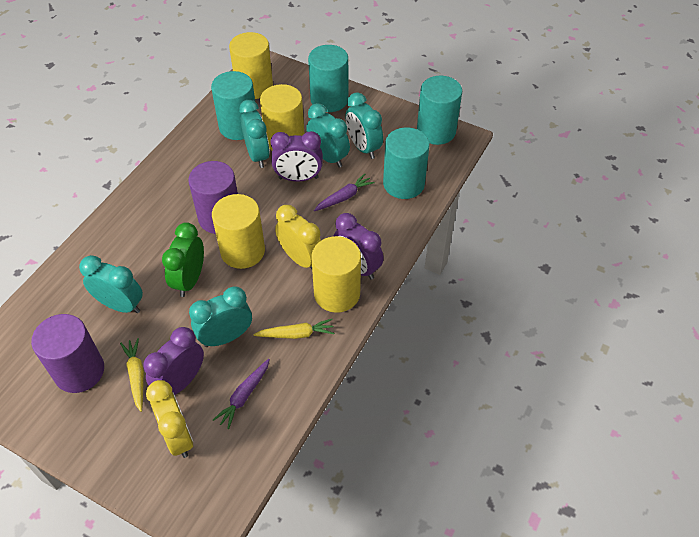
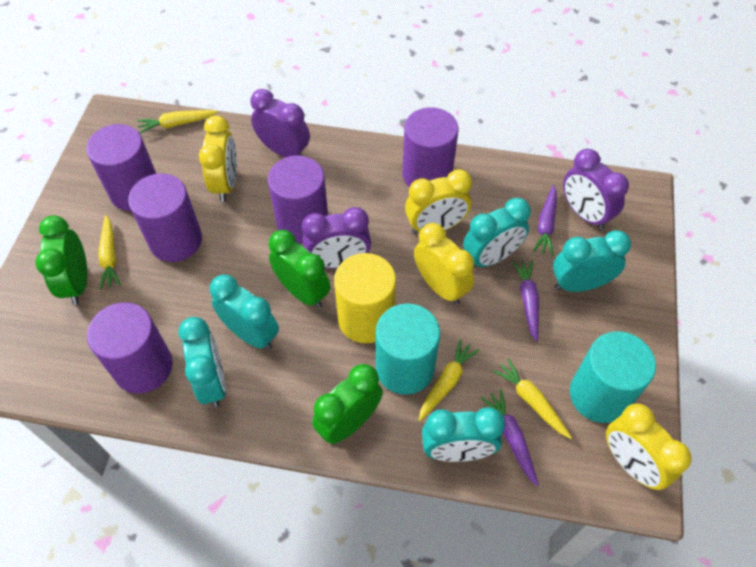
green clock: [162,222,204,297] = 1 -> [35,215,87,305] [269,230,331,308] [312,364,383,444] = 3
purple carrot: [213,359,270,429] [314,173,375,211] = 2 -> [481,389,539,486] [512,260,539,342] [533,185,557,256] = 3
purple cylinder: [31,314,104,393] [188,161,238,234] = 2 -> [86,124,156,211] [87,302,173,394] [128,173,202,262] [268,156,328,244] [402,107,458,188] = 5
turquoise cylinder: [211,71,256,140] [308,45,348,112] [383,127,430,199] [417,76,462,145] = 4 -> [376,303,440,395] [570,331,656,423] = 2
yellow carrot: [120,338,144,412] [254,319,334,339] = 2 -> [98,215,121,290] [137,110,218,133] [419,339,480,421] [492,358,572,439] = 4
yellow clock: [146,380,193,458] [275,205,321,269] = 2 -> [199,116,237,202] [405,169,472,234] [414,223,474,305] [606,404,692,490] = 4
yellow cylinder: [212,194,265,269] [229,32,273,99] [260,84,304,151] [311,236,361,313] = 4 -> [334,253,396,343] = 1

